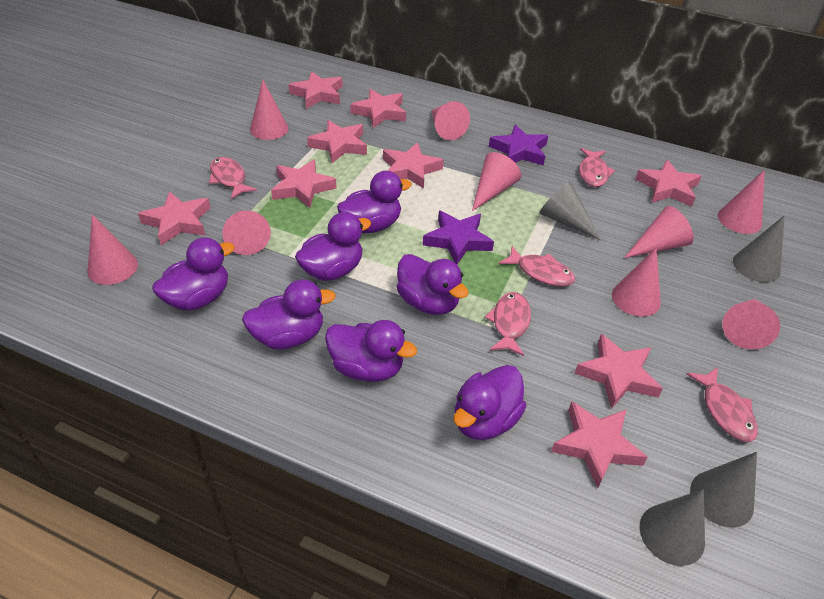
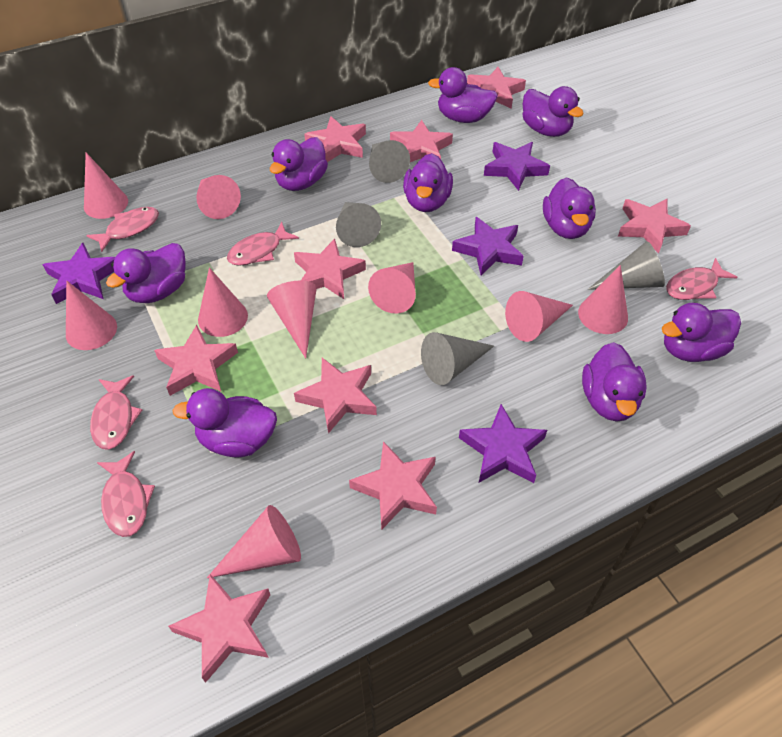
purple duck: [152,237,235,311] [242,279,336,350] [295,212,371,281] [325,320,417,382] [337,171,412,233] [397,254,469,315] [454,365,526,440] = 7 -> [106,243,186,303] [173,388,277,457] [270,137,328,191] [403,153,453,212] [428,67,498,123] [522,86,584,137] [543,177,596,239] [582,342,647,422] [662,303,741,362] = 9
purple star: [423,211,494,264] [489,124,548,166] = 2 -> [42,243,115,304] [452,217,524,275] [459,404,547,483] [484,142,550,191] = 4

